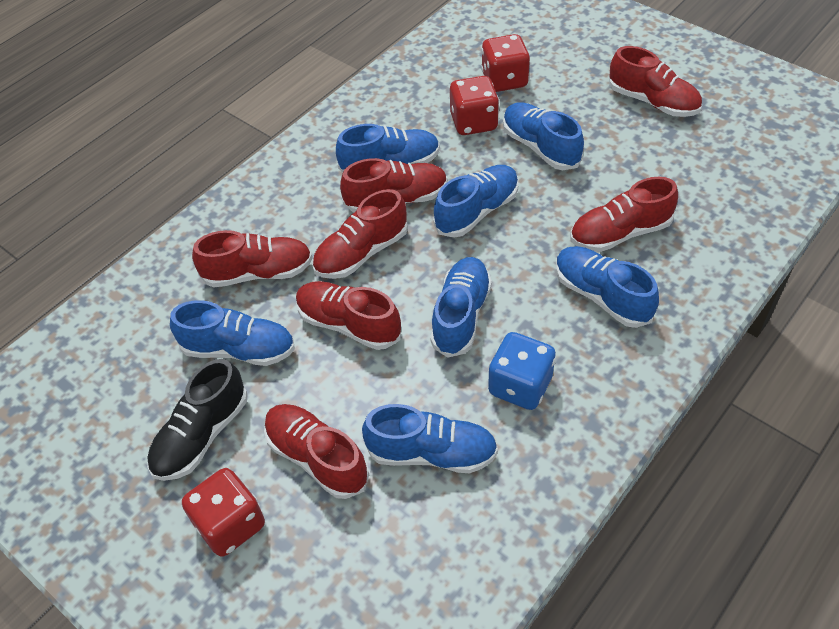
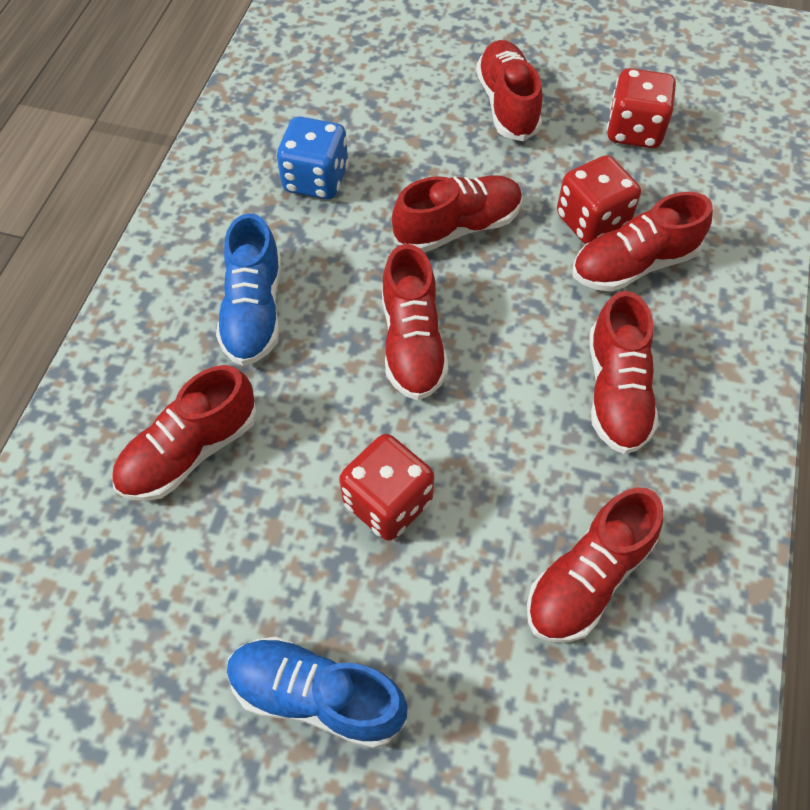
black shoe: [147,359,248,481] = 1 -> none = 0
blue shoe: [170,300,295,366] [336,124,440,172] [362,404,498,473] [430,257,492,358] [433,165,518,238] [503,102,584,170] [556,246,659,328] = 7 -> [216,213,281,366] [227,637,408,749] = 2

